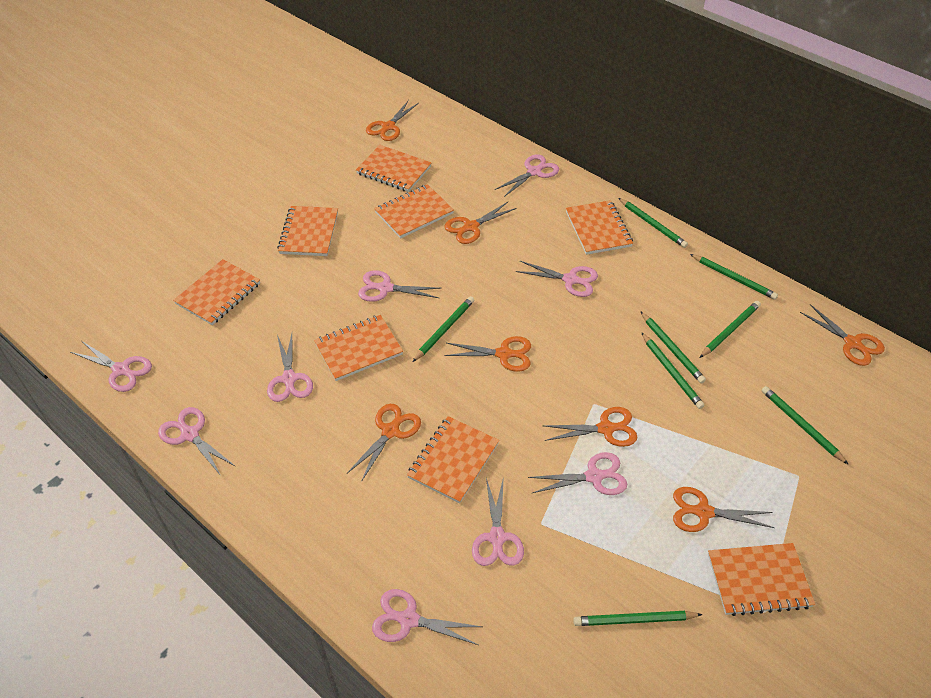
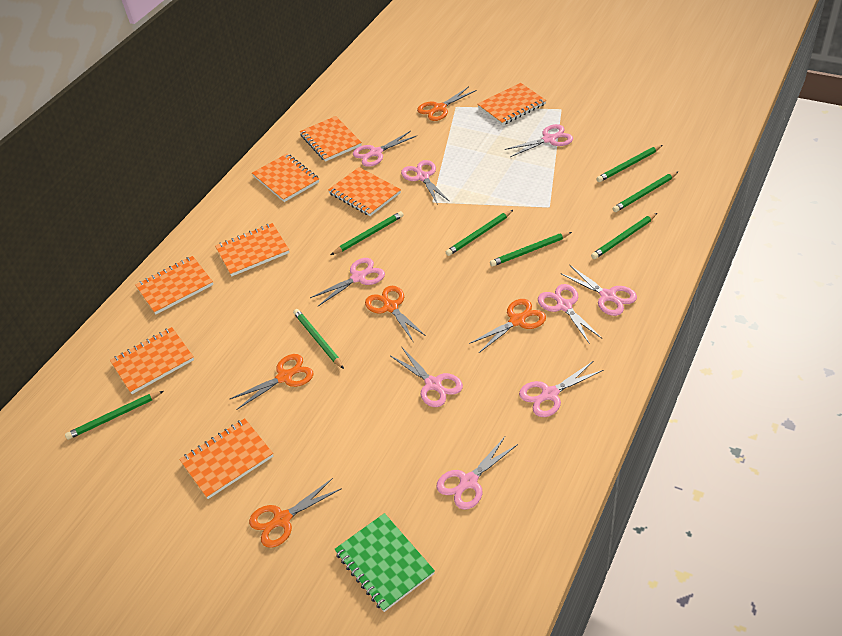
green notebook: none = 0 -> [334,513,435,612] = 1
orange scissors: [347,404,421,482] [366,100,419,141] [444,336,531,372] [445,202,517,244] [542,407,637,447] [673,487,775,532] [800,304,885,366] = 7 -> [230,354,314,410] [249,478,342,548] [365,286,426,343] [417,86,477,121] [469,299,546,353] = 5

